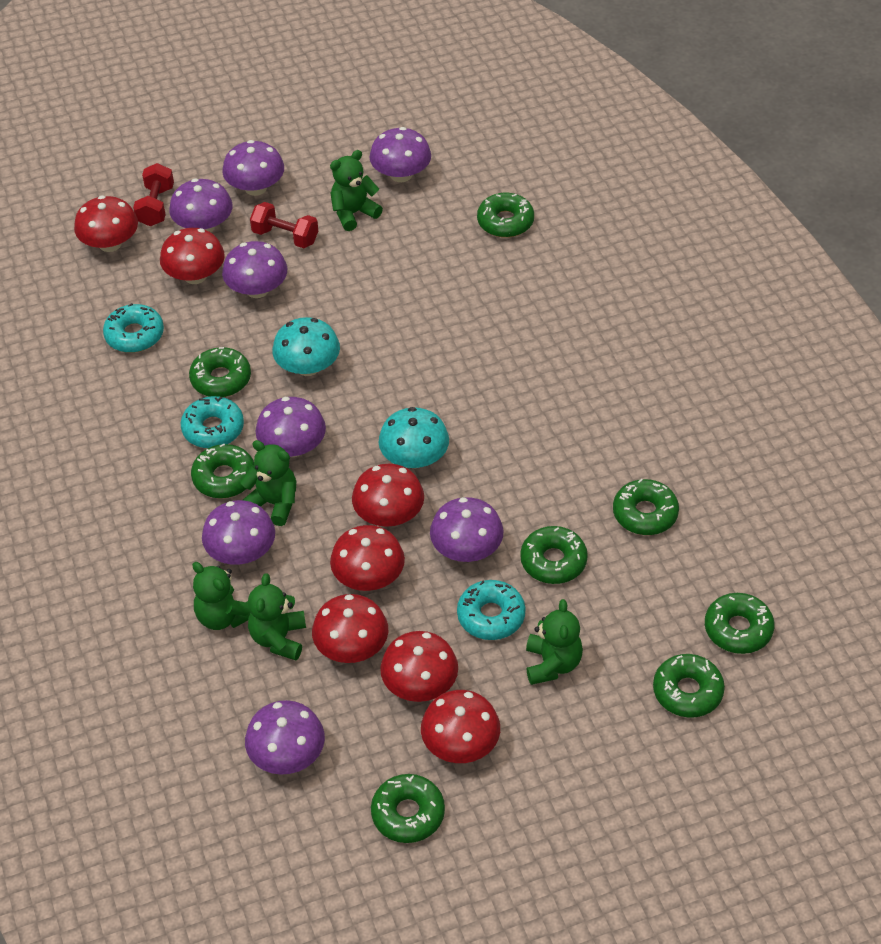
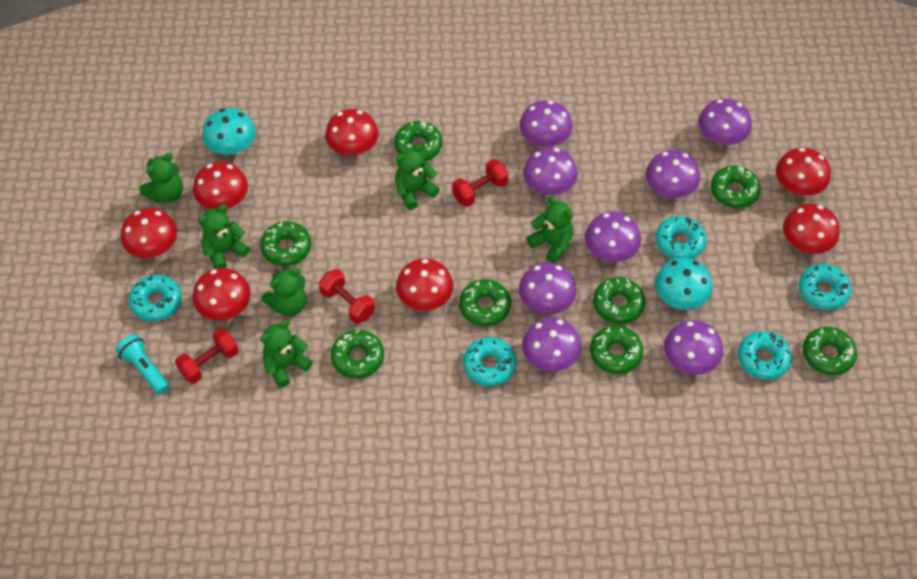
green teddy bear: [192,562,250,630] [240,440,296,526] [248,573,306,660] [330,150,383,231] [526,599,583,685] = 5 -> [139,153,183,203] [198,204,250,269] [260,320,313,388] [261,268,306,316] [395,144,440,210] [527,196,573,263] = 6
red dumbbell: [133,163,174,226] [250,202,318,248] = 2 -> [175,328,239,384] [319,269,375,324] [452,159,509,207] = 3
turquoise donut: [103,303,164,353] [181,396,244,448] [457,580,525,640] = 3 -> [129,275,182,321] [463,337,517,386] [655,216,706,259] [738,331,792,380] [798,264,851,310] = 5
turquoise flashlight: none = 0 -> [115,334,170,395] = 1

